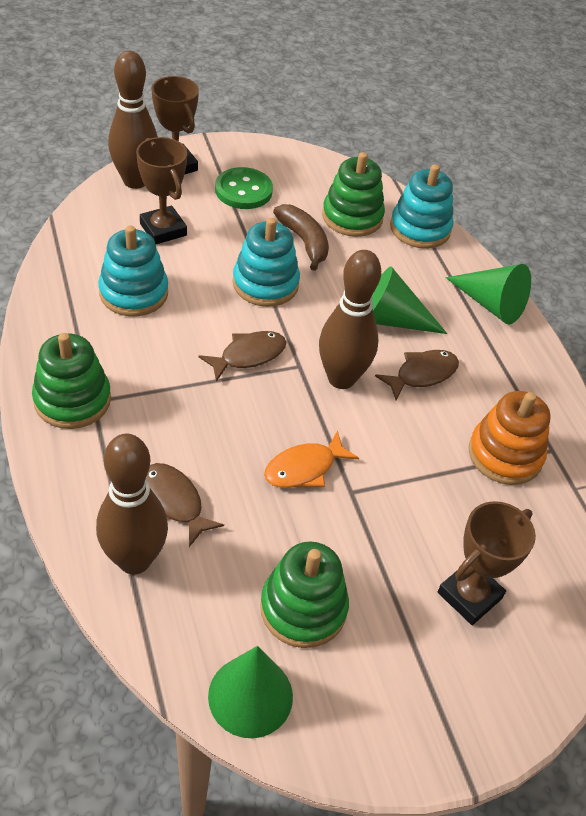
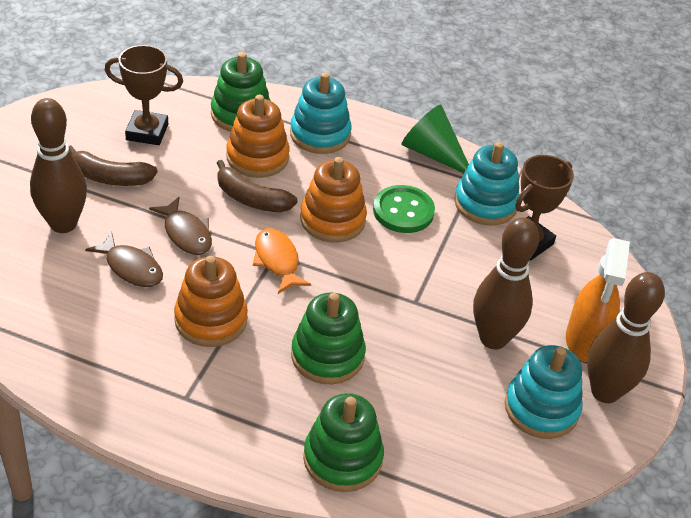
brown banana: [273,204,329,271] = 1 -> [68,145,158,186] [217,160,298,213] = 2
brown fish: [146,463,224,547] [199,331,286,382] [375,350,459,400] = 3 -> [85,232,163,287] [149,197,212,255] = 2
brown trophy: [136,137,187,244] [151,76,199,175] [438,501,536,625] = 3 -> [105,45,183,145] [515,155,574,260] = 2
green cone: [208,646,293,738] [372,267,447,334] [446,264,531,324] = 3 -> [401,105,469,173] = 1
orange spray bottle: none = 0 -> [566,238,630,362] = 1
orange stacking toy: [469,391,551,485] = 1 -> [174,256,248,347] [226,95,289,178] [300,157,367,243] = 3

